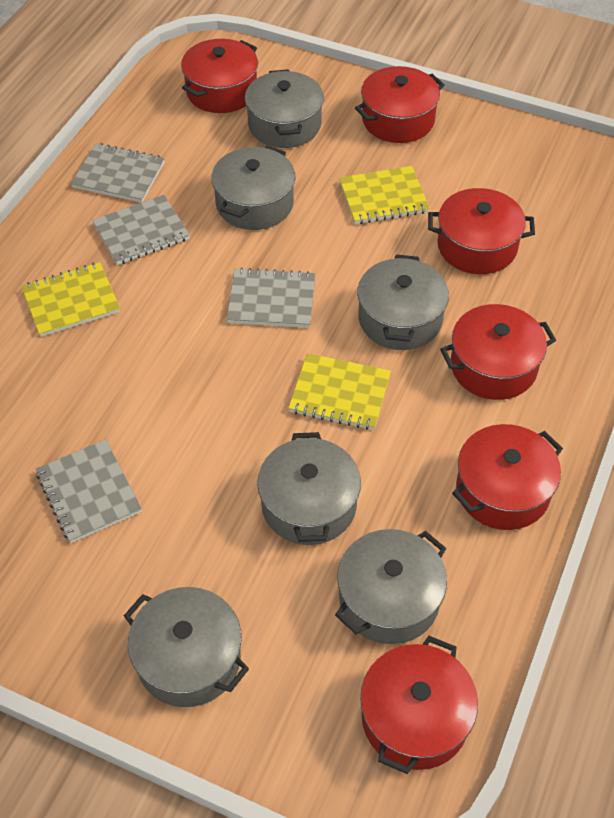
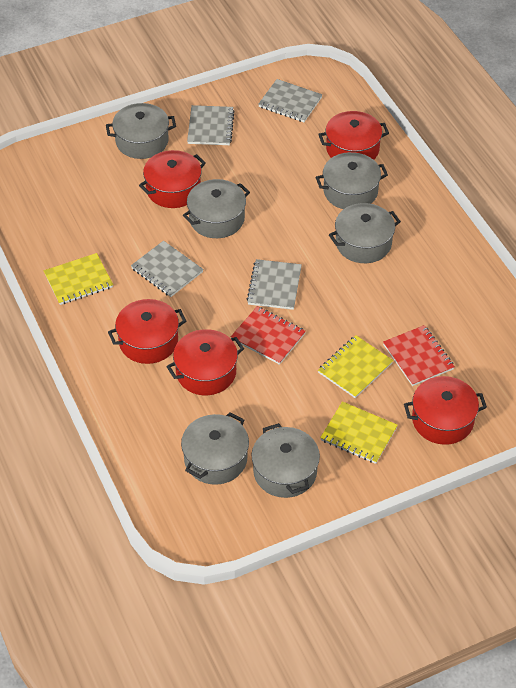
red notebook: none = 0 -> [231,306,306,365] [383,325,455,386] = 2
red pot: [181,39,258,113] [355,66,445,143] [360,636,478,774] [428,188,535,274] [440,304,556,400] [452,424,563,530] = 6 -> [108,299,187,364] [139,150,206,208] [166,329,244,395] [318,111,389,160] [404,376,487,445] = 5

